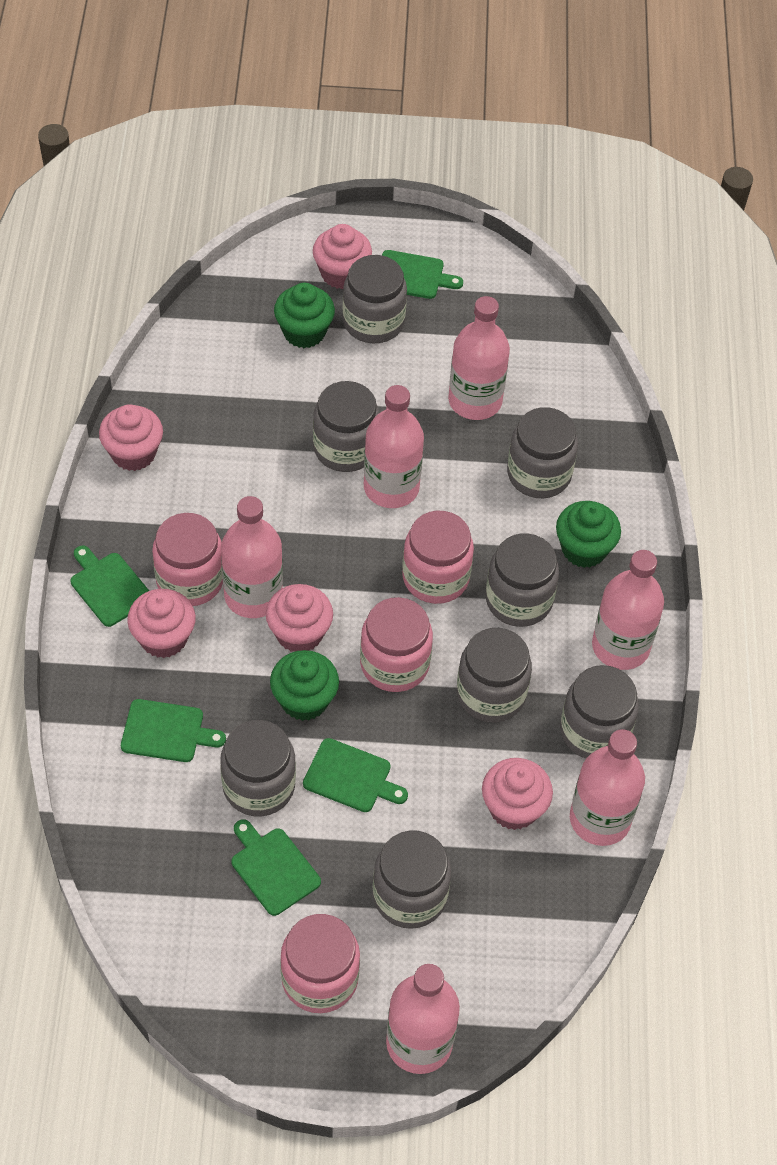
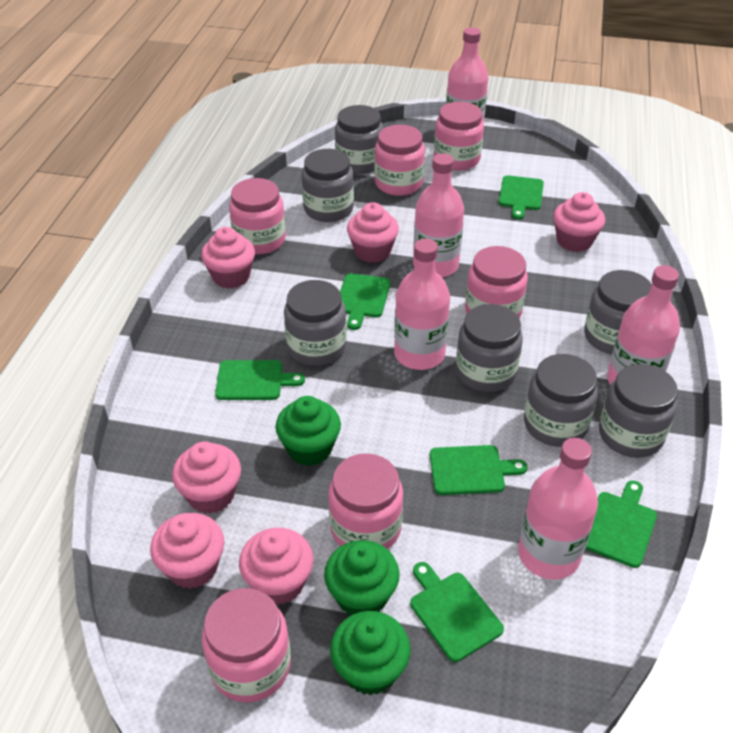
green cutting board: [71,546,149,627] [121,699,226,762] [231,819,321,916] [303,738,408,812] [382,250,463,299] = 5 -> [215,360,305,400] [340,273,391,330] [410,562,504,662] [430,445,527,495] [499,175,544,219] [586,480,657,568] = 6
grey jar: [220,720,296,817] [313,381,379,472] [343,255,407,343] [373,830,451,929] [457,628,532,723] [486,533,559,627] [507,407,578,498] [560,665,639,759] = 8 -> [284,280,347,366] [302,149,354,222] [335,105,383,174] [456,304,523,392] [524,354,598,447] [584,270,652,354] [599,364,678,458] = 7
pink bottle: [221,496,283,618] [364,385,424,508] [386,964,460,1074] [448,296,510,420] [570,729,645,846] [592,550,664,670] = 6 -> [394,239,450,370] [413,153,464,277] [446,27,488,122] [518,438,598,580] [607,265,680,385] = 5
pink cupcake: [99,404,163,471] [127,589,196,658] [266,584,333,652] [313,224,372,289] [482,758,553,830] = 5 -> [150,513,224,589] [172,442,241,514] [201,227,255,289] [239,528,314,605] [347,202,399,263] [553,192,605,252] = 6
pink jar: [152,513,223,606] [280,914,360,1013] [360,597,433,692] [402,511,474,604] = 4 -> [202,588,291,702] [229,178,286,254] [328,453,403,549] [374,125,425,196] [434,101,484,171] [465,246,528,318] = 6

